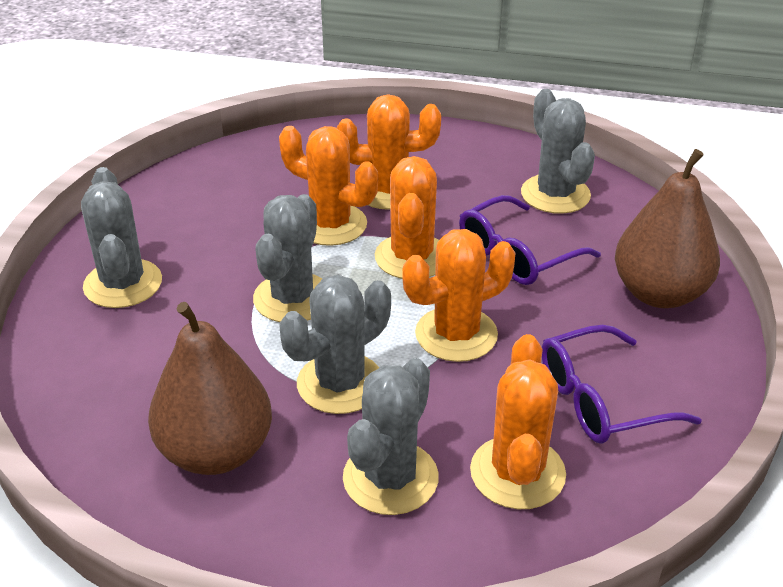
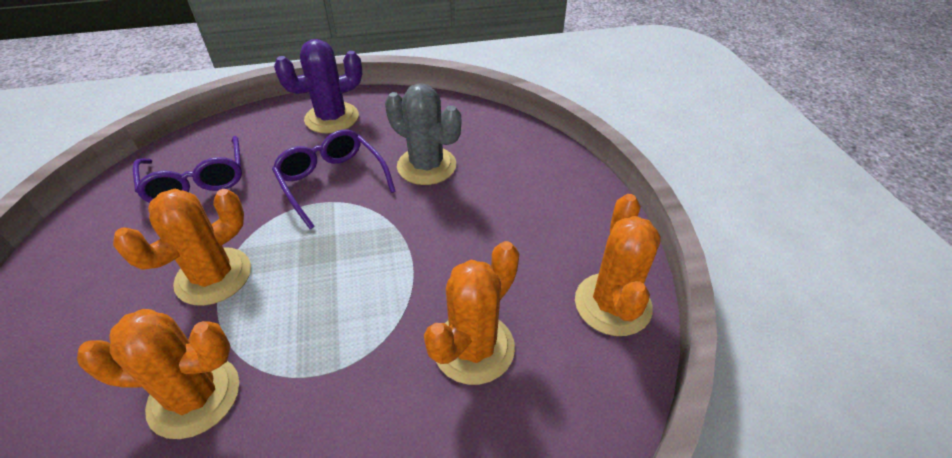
brown pear: [148,302,272,475] [615,149,720,308] = 2 -> none = 0
grey cactus: [81,167,162,308] [253,194,322,322] [280,275,391,414] [343,358,439,515] [521,89,595,214] = 5 -> [385,83,461,185] = 1
orange cactus: [279,126,378,246] [336,94,441,210] [375,156,439,279] [402,229,515,362] [470,334,566,509] = 5 -> [77,309,239,439] [113,189,251,306] [424,241,519,385] [575,194,661,336] = 4
purple cactus: none = 0 -> [274,39,362,133] = 1

